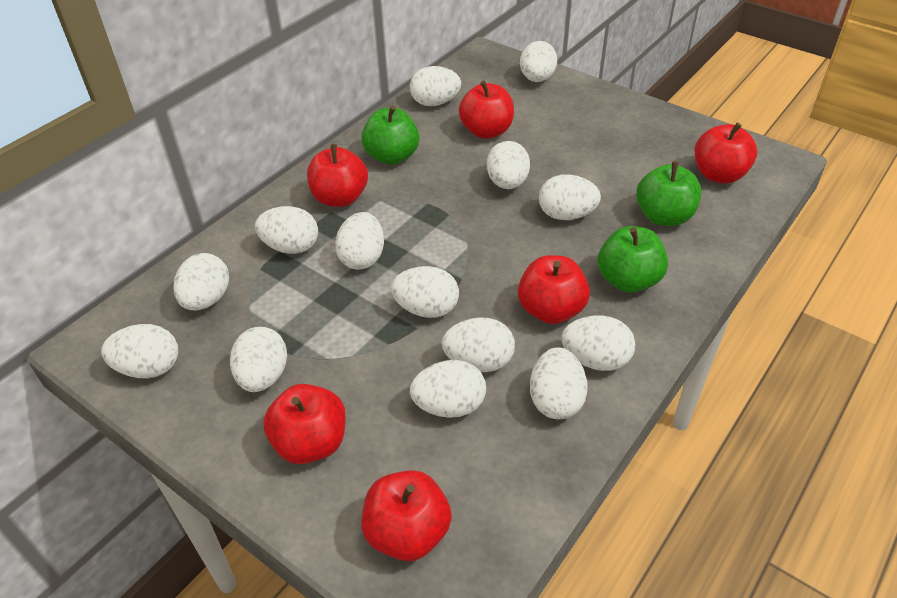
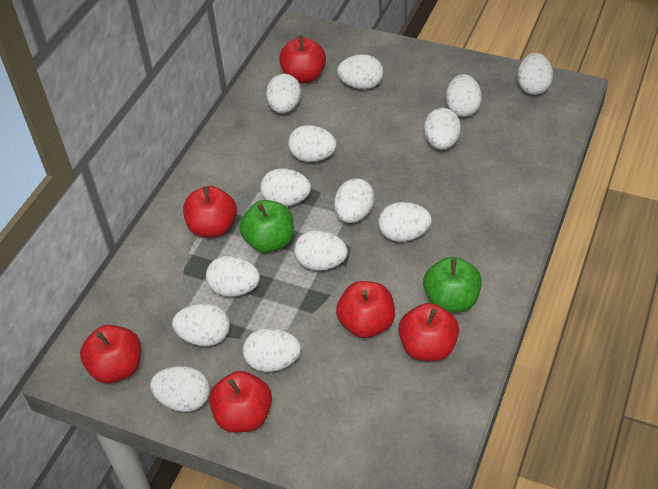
green apple: [361,106,419,165] [598,226,668,293] [636,161,701,226] = 3 -> [239,200,294,253] [423,257,482,313] = 2

